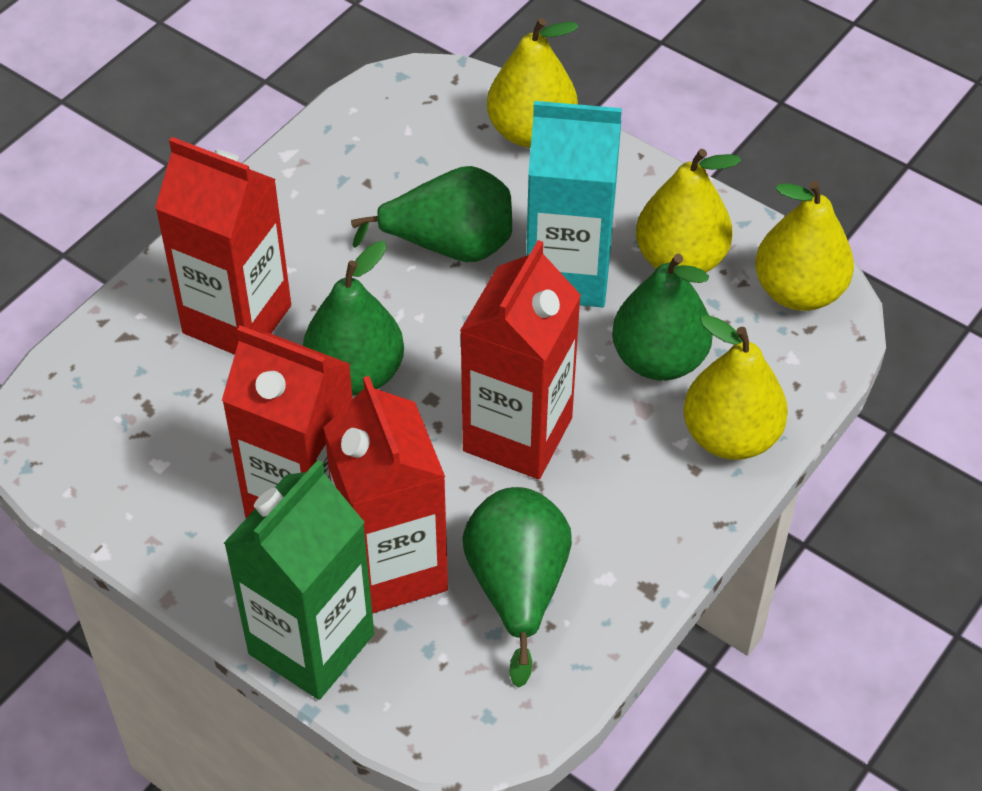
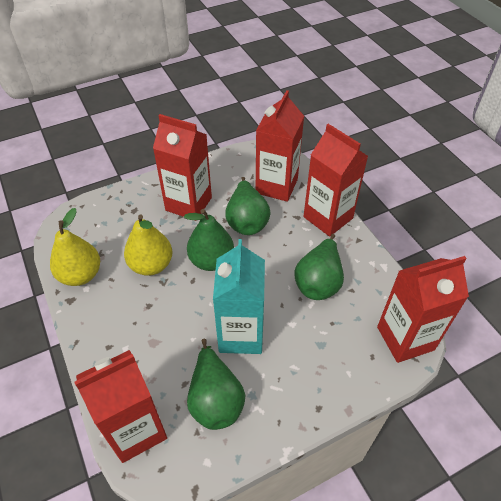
green carton: [224,460,374,700] = 1 -> none = 0
red carton: [155,137,291,355] [222,325,353,518] [323,376,448,614] [460,240,581,479] = 4 -> [74,350,167,463] [153,114,212,221] [256,90,304,202] [303,124,368,237] [377,256,469,363] = 5
yellow pear: [487,18,579,148] [636,149,741,272] [683,315,788,460] [755,181,854,311] = 4 -> [50,208,100,286] [124,214,173,276] = 2

